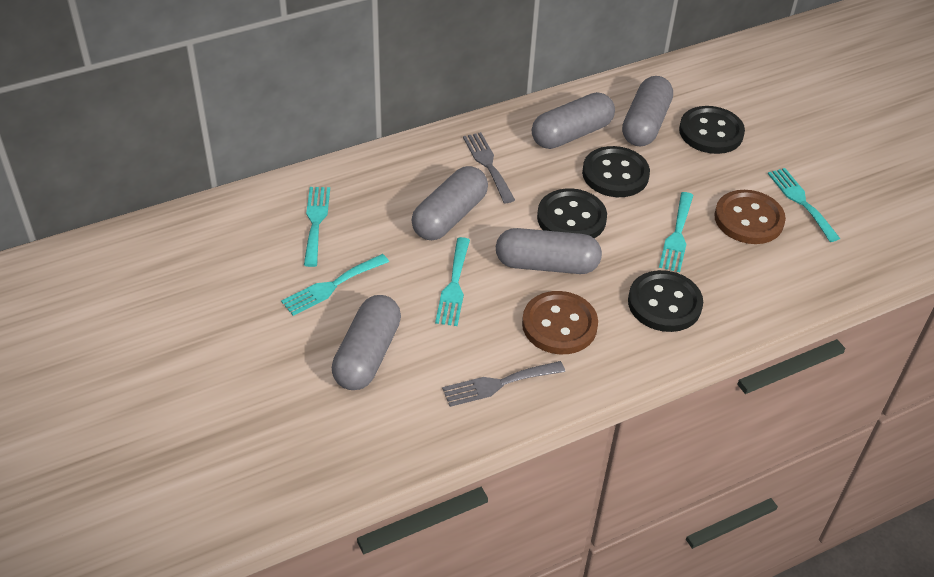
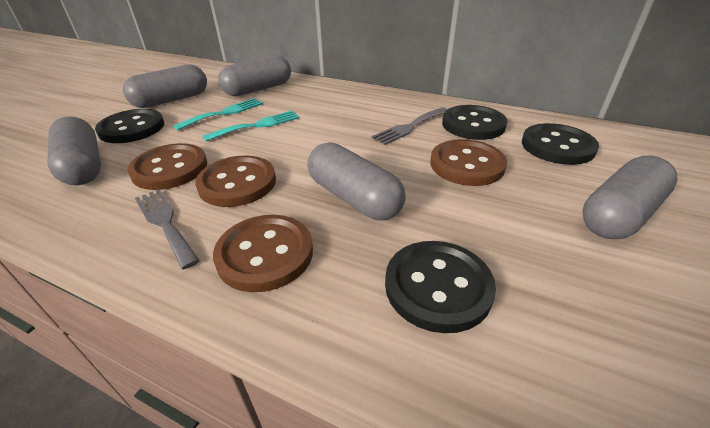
brown button: [522,291,598,354] [714,190,786,244] = 2 -> [127,143,207,190] [195,155,276,207] [213,215,313,292] [430,139,507,186] = 4
turquoise fork: [281,254,389,316] [304,187,330,267] [435,237,470,326] [659,192,693,272] [768,168,840,242] = 5 -> [173,98,263,130] [203,111,300,141] = 2

